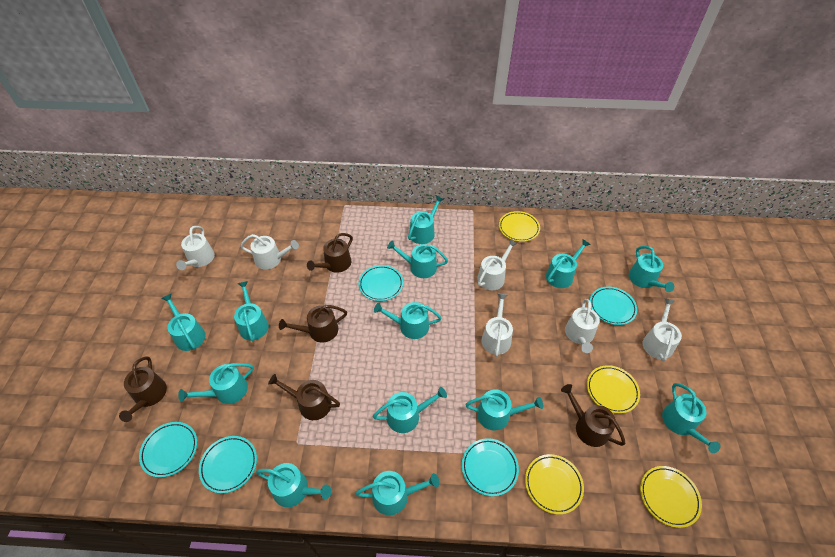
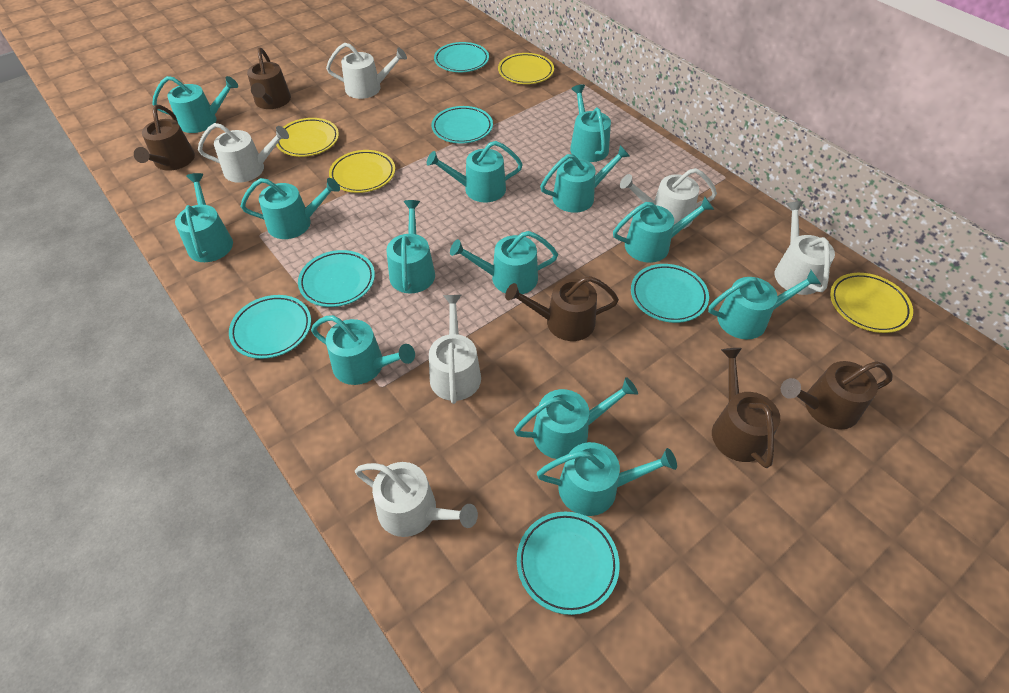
turquoise plate: [139,422,197,478] [199,436,257,494] [359,265,403,301] [462,438,519,497] [590,287,637,325] = 5 -> [229,295,311,359] [298,250,375,307] [432,106,493,144] [434,42,489,72] [517,512,620,615] [631,264,709,323] = 6

